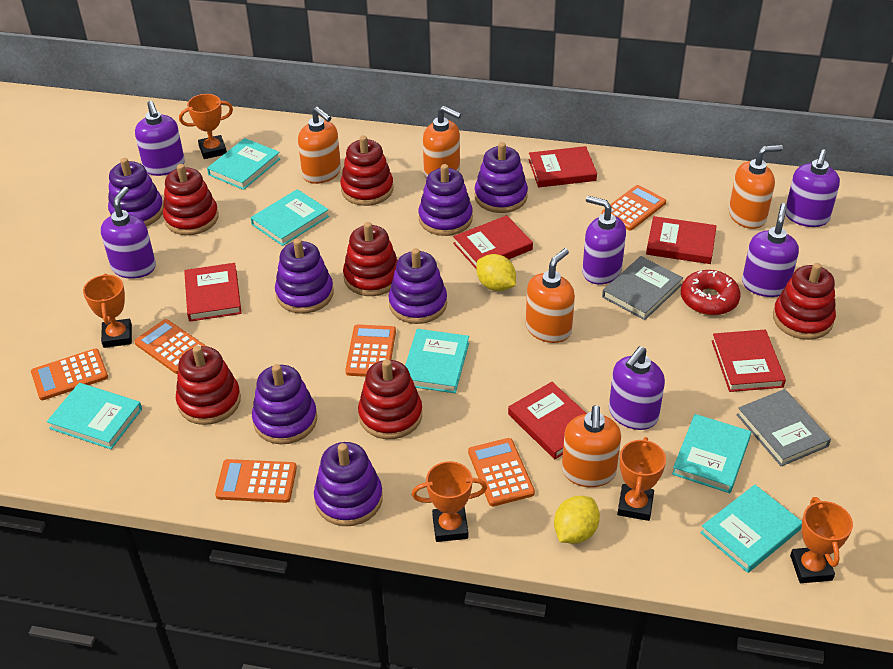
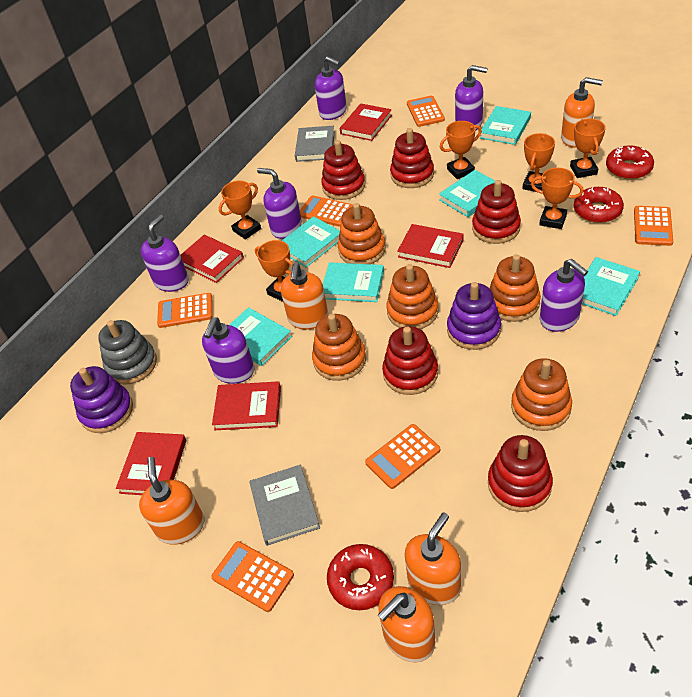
grey stacking toy: none = 0 -> [98,320,157,385] = 1
orange stacking toy: none = 0 -> [312,314,366,381] [338,203,386,264] [386,264,438,329] [489,254,541,322] [511,358,572,431] = 5
orange trophy: [83,273,132,348] [179,94,233,159] [412,461,487,542] [617,437,666,521] [790,497,853,583] = 5 -> [219,181,261,240] [255,240,293,302] [440,121,482,179] [522,133,555,192] [531,168,584,229] [570,119,606,178] = 6
purple stacking toy: [108,158,164,226] [252,364,317,444] [275,239,334,314] [314,442,383,526] [388,248,447,324] [418,164,473,236] [475,142,528,213] = 7 -> [70,366,133,433] [447,282,501,350] = 2
red book: [184,263,241,322] [453,215,533,268] [508,382,587,459] [529,146,597,188] [646,216,716,264] [712,330,786,392] = 6 -> [116,432,186,495] [181,235,244,283] [212,381,281,430] [340,103,392,141] [397,224,463,268] = 5
red donut: [681,270,740,315] = 1 -> [327,544,394,610] [574,187,624,223] [606,145,654,179] = 3
red stacking toy: [163,164,219,235] [176,346,241,425] [340,135,393,206] [343,222,398,296] [358,359,422,439] [773,263,836,340] = 6 -> [321,140,365,200] [382,326,438,395] [390,128,434,188] [472,180,521,244] [488,435,553,512] = 5
yellow lemon: [476,254,516,291] [554,496,600,544] = 2 -> none = 0

